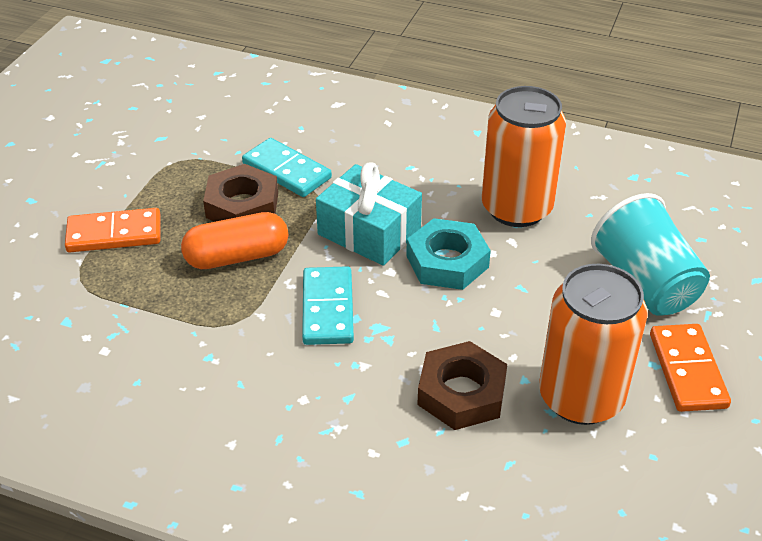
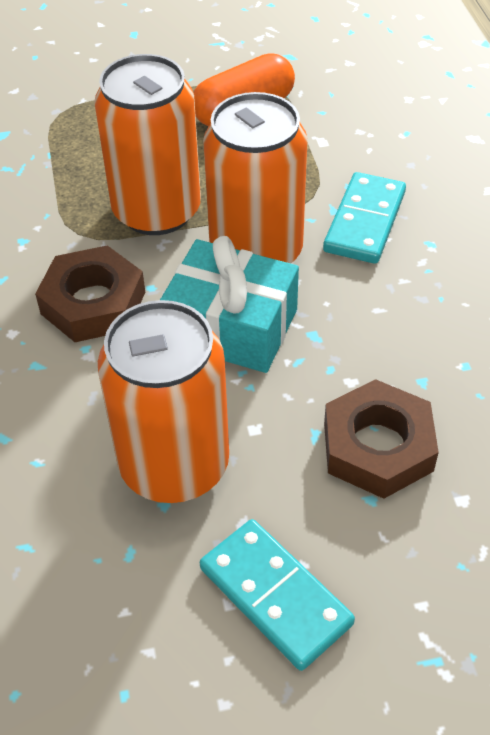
orange can: [482,86,566,227] [539,264,648,425] = 2 -> [94,54,201,235] [98,300,229,503] [203,92,308,263] = 3
orange domino: [65,208,161,252] [650,324,731,412] = 2 -> none = 0
turquoise cup: [591,193,710,316] = 1 -> none = 0
turquoise nut: [406,218,491,290] = 1 -> none = 0

